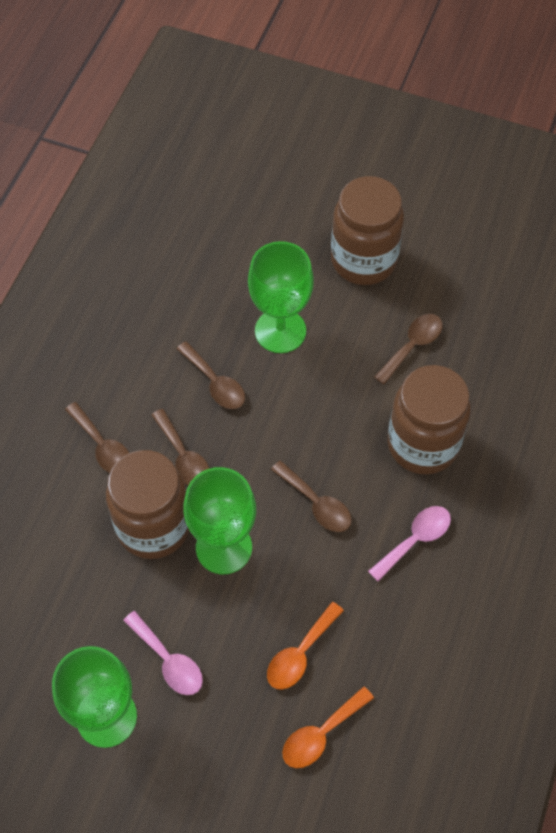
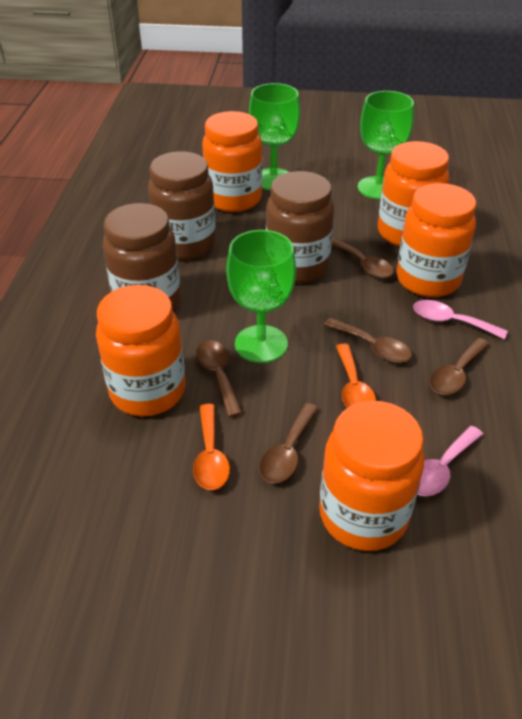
orange jar: none = 0 -> [96,285,185,417] [202,111,262,212] [319,401,424,551] [378,141,449,246] [396,183,476,297] = 5

